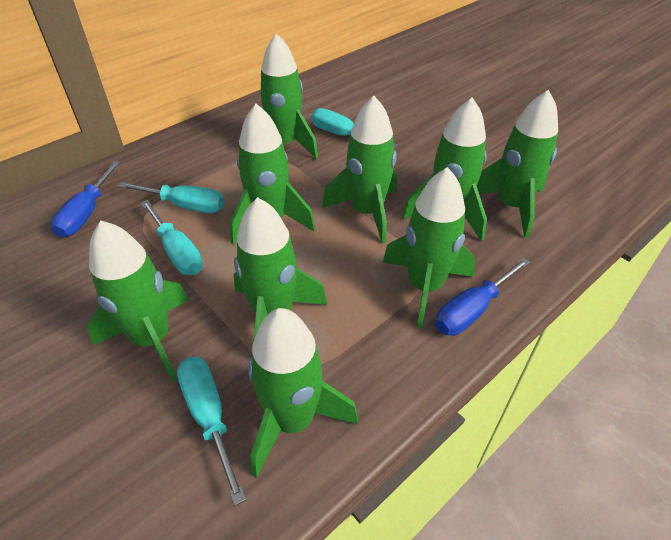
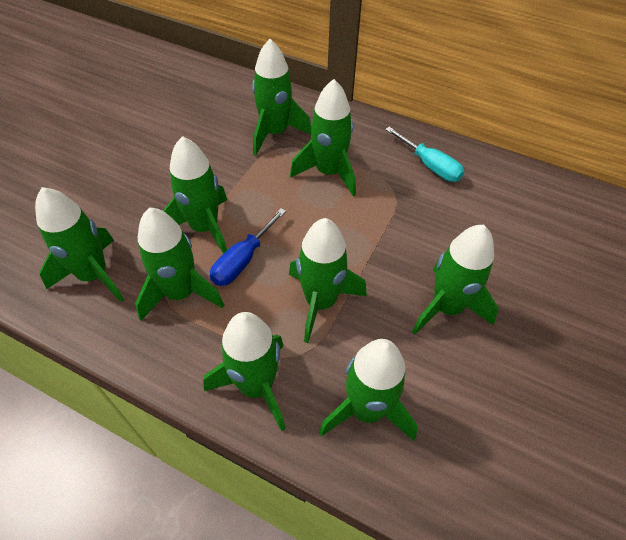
blue screwdriver: [51,161,121,237] [435,257,530,336] = 2 -> [210,208,286,286] = 1
turquoise screwdriver: [117,182,224,213] [141,200,203,275] [177,357,246,506] [311,108,398,149] = 4 -> [385,127,464,182] = 1

